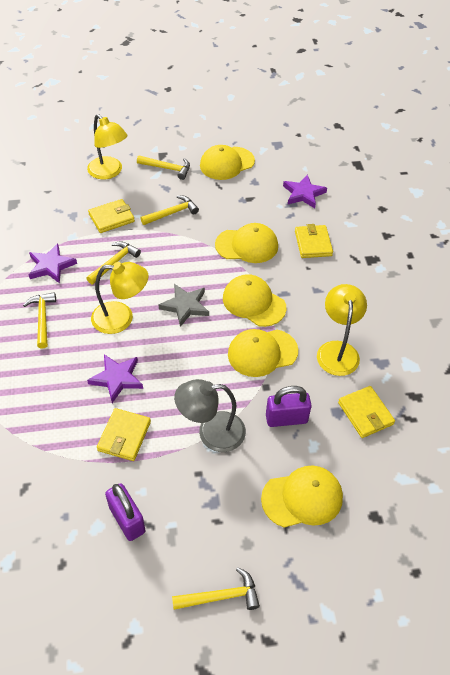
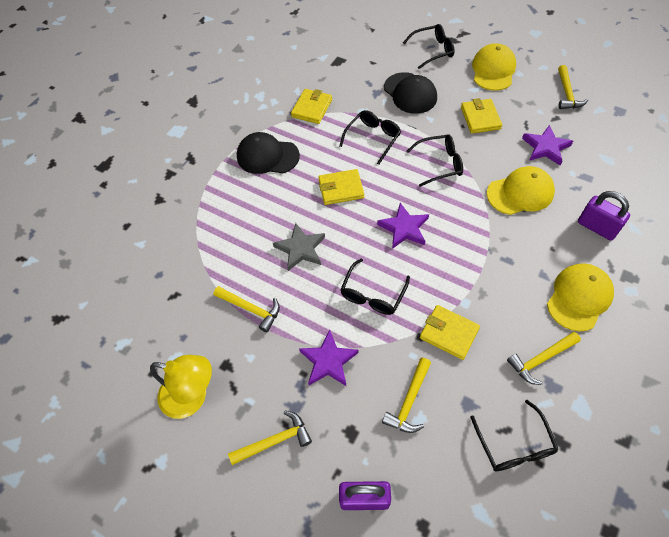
black cap: none = 0 -> [237,132,300,174] [384,72,437,114] = 2
black glasses: none = 0 -> [340,110,401,165] [340,259,410,315] [403,24,454,69] [407,134,463,187] [470,400,558,471] = 5
grey lamp: [174,379,246,452] = 1 -> none = 0
yellow cap: [200,145,255,180] [215,223,278,263] [223,274,286,327] [228,329,298,377] [261,465,343,528] = 5 -> [472,43,516,91] [487,166,555,215] [547,263,614,331] = 3
yellow lamp: [87,114,127,179] [91,262,148,334] [317,284,367,376] = 3 -> [150,355,212,419] = 1

